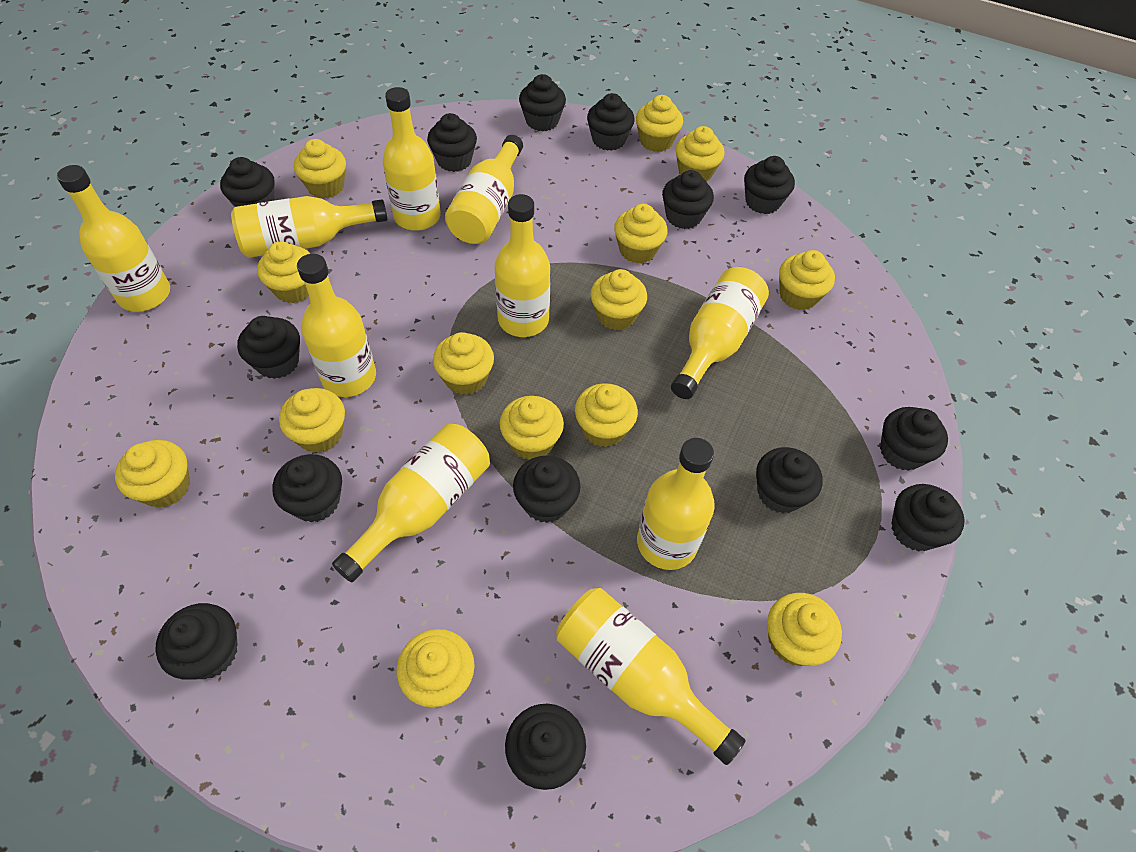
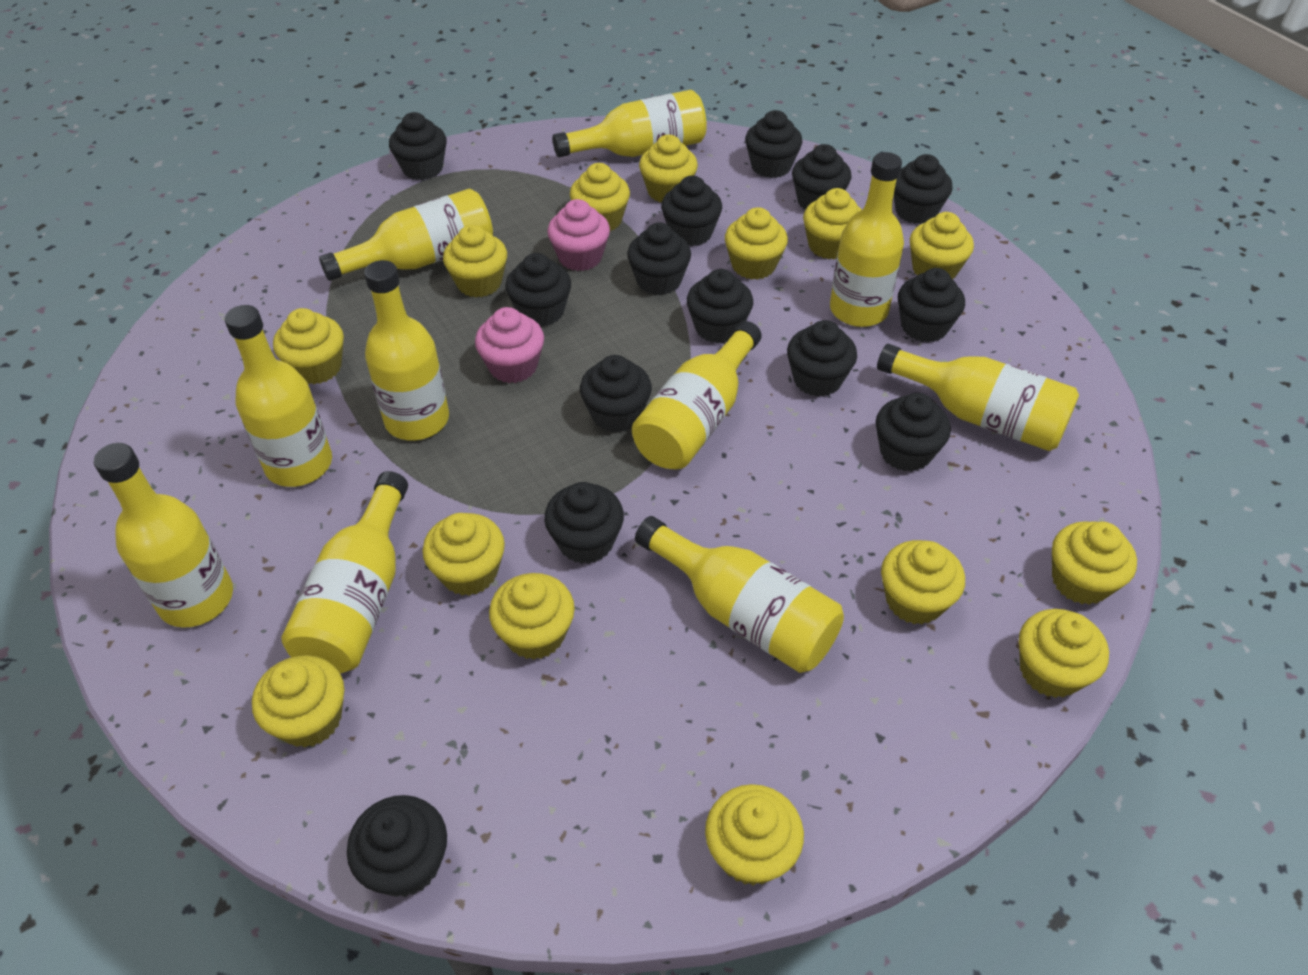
pink cupcake: none = 0 -> [475,307,544,383] [547,199,610,271] = 2

